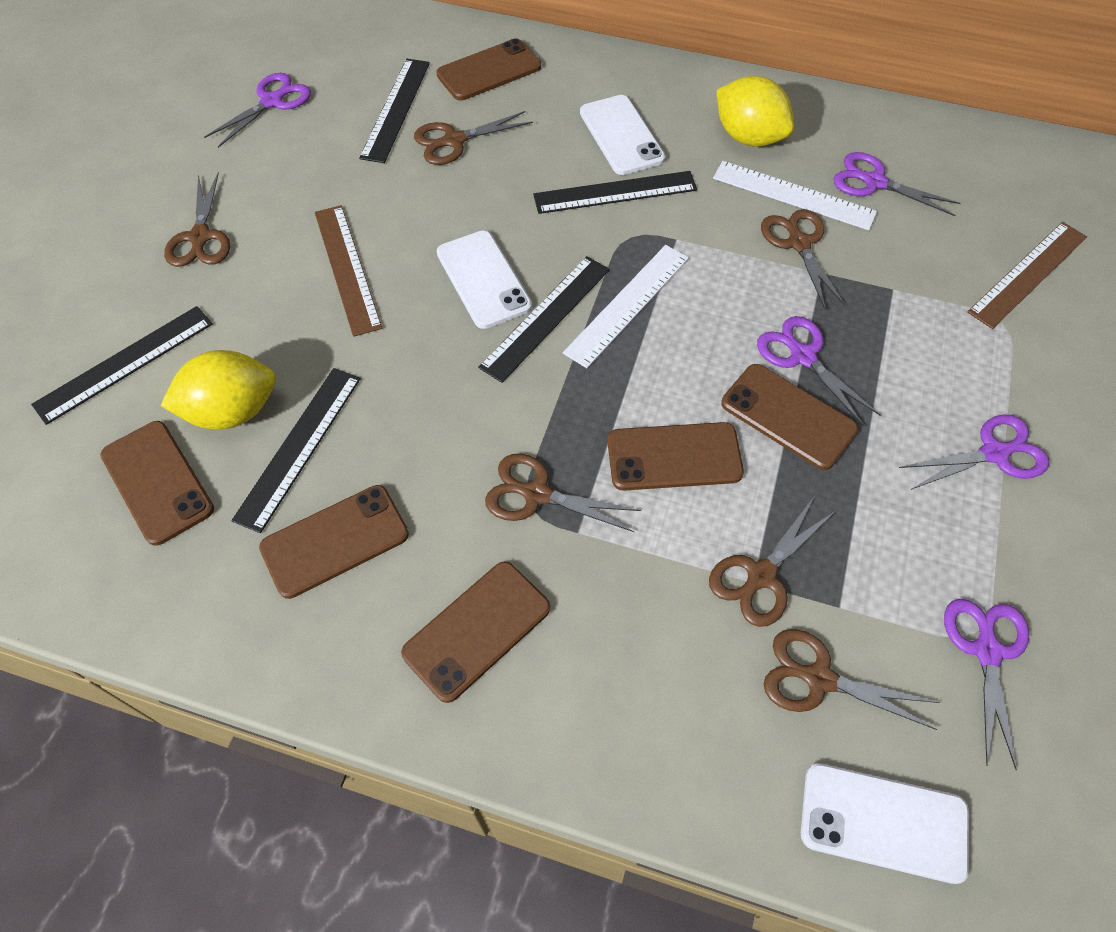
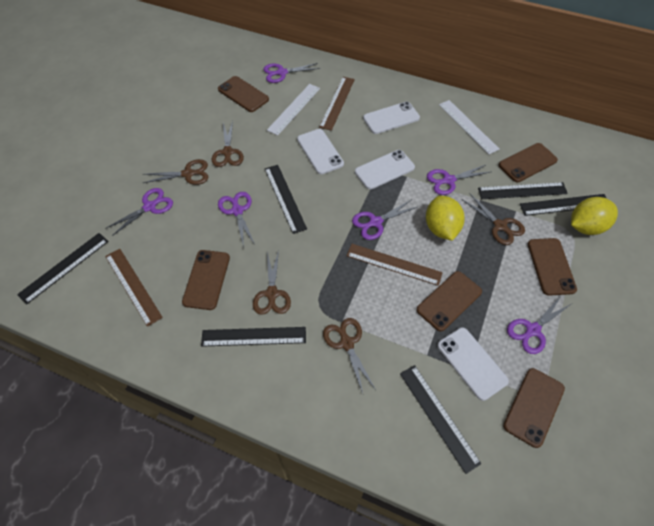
black ruler: [31,306,213,425] [231,368,361,533] [359,59,430,163] [478,256,610,383] [533,171,697,214] = 5 -> [17,233,109,304] [201,327,306,347] [265,165,307,234] [400,365,482,474] [478,182,568,199] [520,194,606,216] = 6
brown ruler: [315,205,382,337] [967,222,1087,329] = 2 -> [105,249,163,327] [319,77,355,131] [346,244,443,286] = 3
brown scissors: [164,172,230,267] [414,111,533,165] [485,453,641,532] [709,497,836,627] [761,209,846,309] [764,629,940,730] = 6 -> [143,159,208,185] [212,121,244,167] [253,250,291,315] [323,318,376,393] [461,193,525,245] = 5
purple scissors: [204,73,311,148] [757,316,880,427] [833,152,961,216] [899,414,1049,490] [944,599,1029,770] = 5 -> [105,188,173,236] [218,192,255,248] [263,63,321,83] [352,200,419,240] [427,164,490,195] [507,296,571,354] = 6
white phone: [437,230,532,329] [580,95,665,175] [801,763,969,884] = 3 -> [297,129,344,174] [355,150,415,189] [363,102,420,134] [438,328,509,401] = 4

